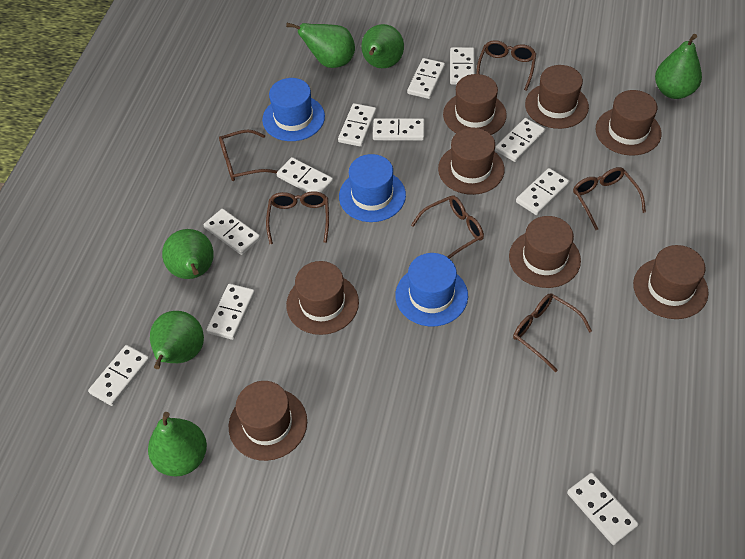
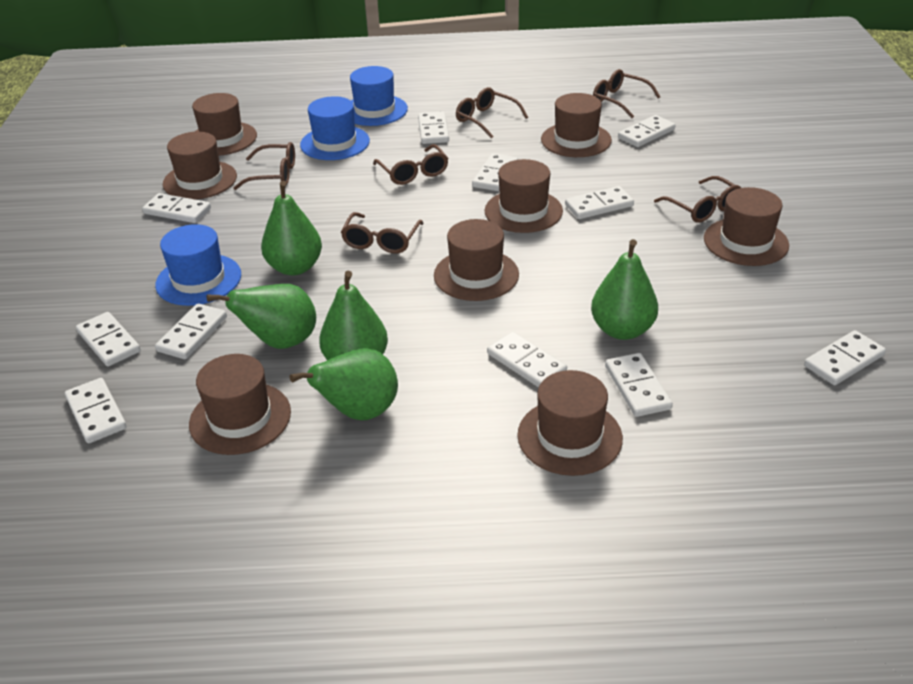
green pear: [148,412,207,476] [150,311,204,369] [162,229,214,279] [286,23,355,68] [361,24,404,68] [655,34,702,99] = 6 -> [206,284,316,349] [261,181,322,276] [290,348,398,421] [319,271,388,360] [591,239,658,340] = 5

